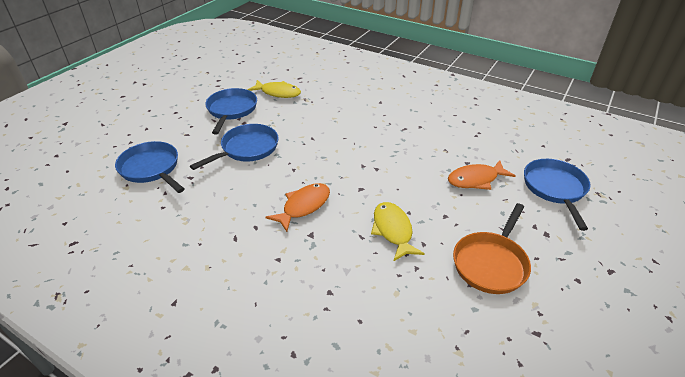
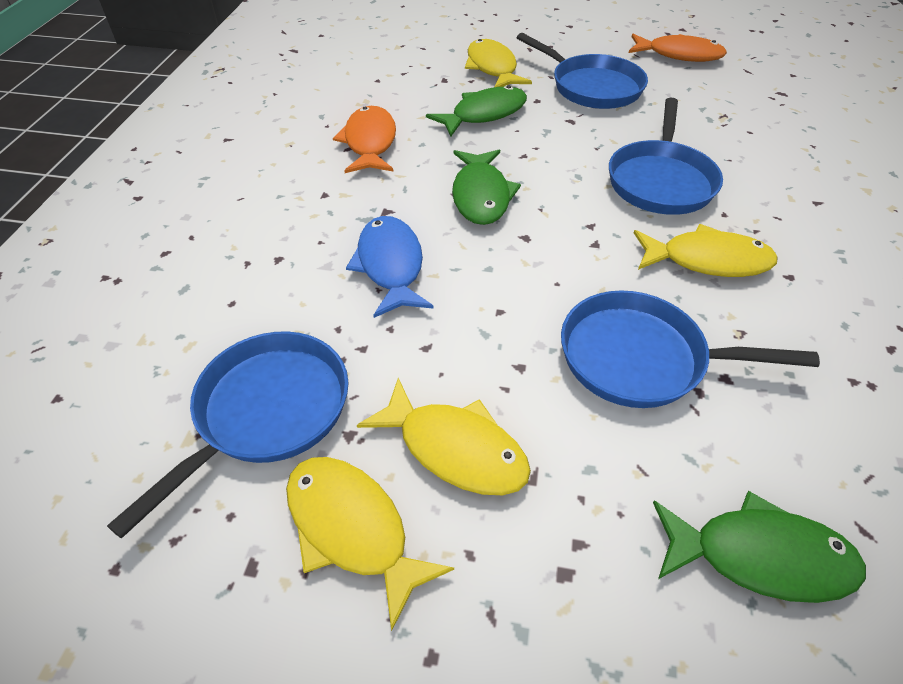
blue fish: none = 0 -> [346,216,434,318] = 1
green fish: none = 0 -> [426,86,527,137] [452,150,521,225] [653,491,866,603] = 3
orange pan: [453,203,531,294] = 1 -> none = 0
yellow fish: [247,80,301,98] [371,202,425,262] = 2 -> [286,457,454,631] [357,378,531,495] [465,39,532,87] [634,224,778,277] = 4

